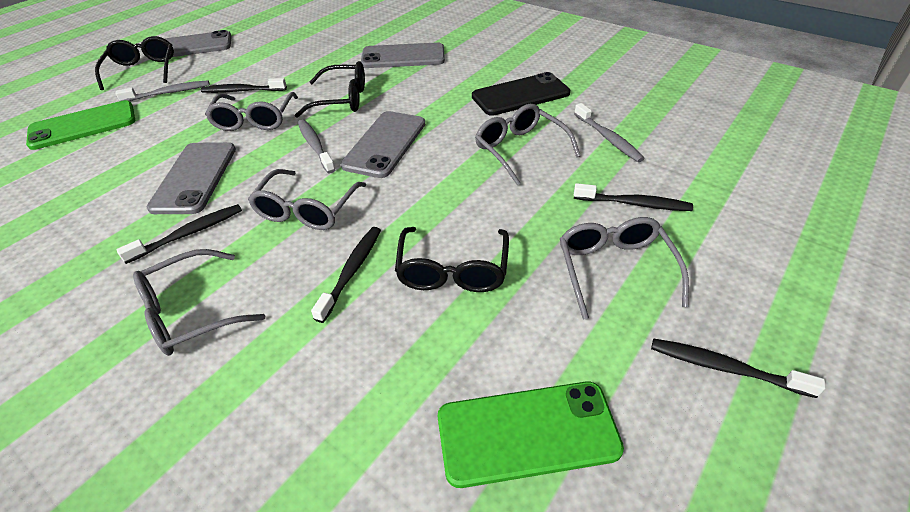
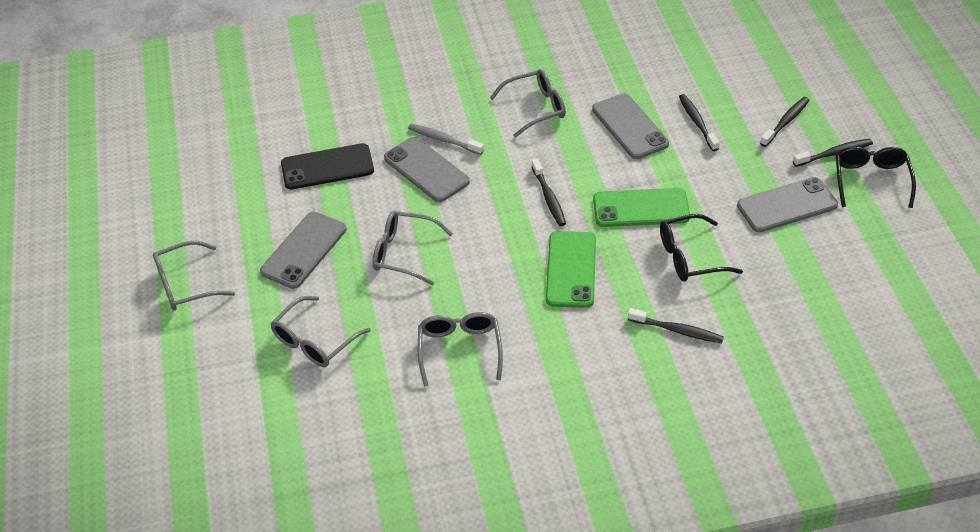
black glasses: [95,36,174,90] [295,61,365,118] [395,227,509,292] = 3 -> [660,214,743,281] [836,146,916,208] = 2
grey toothbrush: [116,80,210,101] [298,119,336,173] [574,103,645,162] = 3 -> [408,124,484,155] = 1

